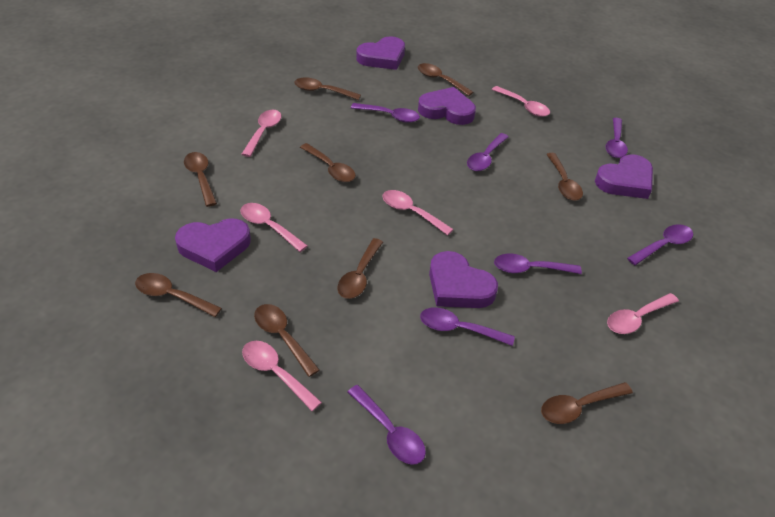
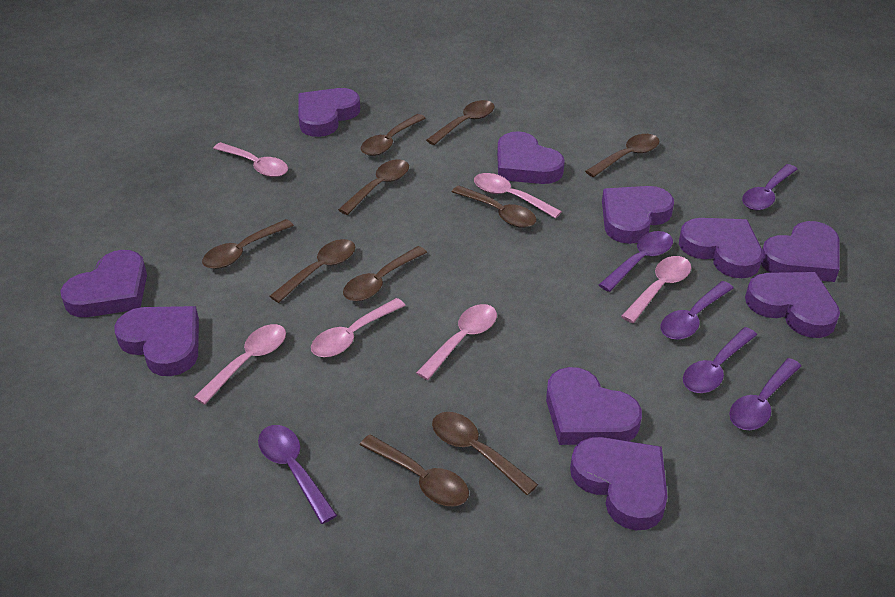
brown spoon: [135,273,222,317] [184,152,217,207] [254,304,320,377] [294,77,361,100] [300,143,356,182] [337,238,383,299] [418,63,473,96] [541,382,633,424] [546,153,583,201] = 9 -> [202,219,294,269] [270,239,355,303] [338,159,409,215] [343,246,427,301] [360,434,469,506] [361,114,426,156] [426,100,495,145] [432,412,538,495] [452,186,536,228] [585,134,659,177] = 10
purple heart: [175,218,251,272] [356,36,405,70] [418,87,476,125] [429,251,498,308] [595,154,653,199] = 5 -> [60,250,147,317] [114,306,199,376] [298,88,360,137] [497,131,565,184] [546,367,642,445] [570,437,668,530] [602,186,674,244] [679,218,763,278] [745,272,840,338] [761,221,839,282] = 10
purple spoon: [348,385,426,464] [351,103,420,123] [420,307,515,346] [467,133,508,171] [494,254,582,274] [606,118,628,158] [627,224,693,265] = 7 -> [258,425,337,524] [599,231,673,292] [661,281,733,340] [683,327,757,393] [729,358,801,430] [742,164,798,211] = 6

